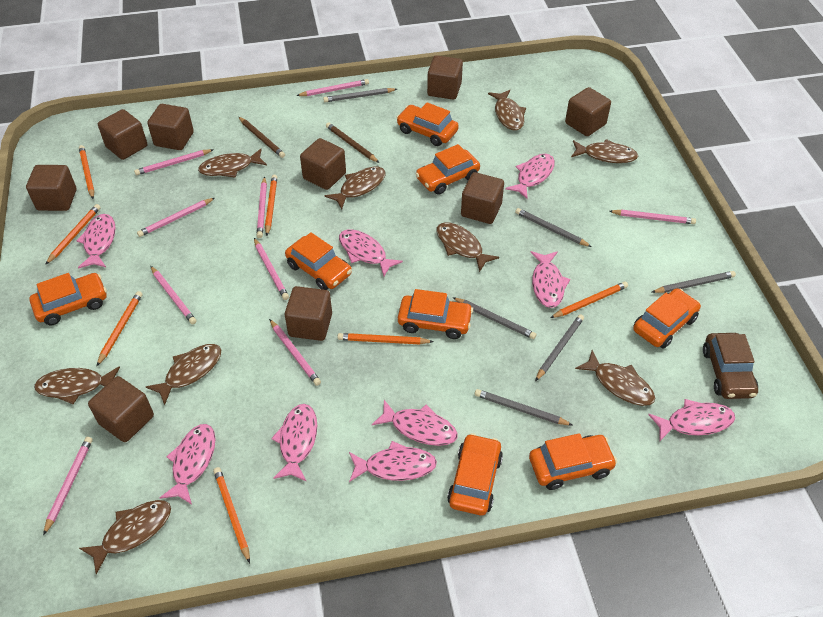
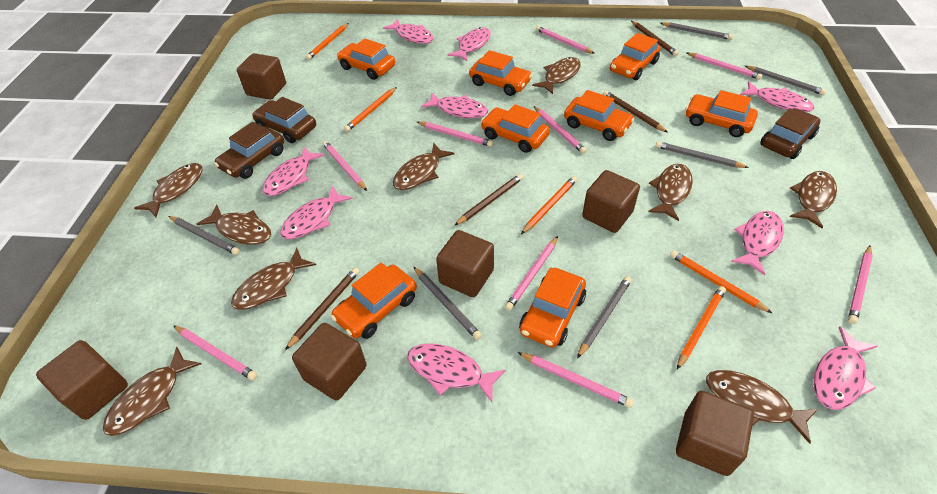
brown car: [703,333,758,399] = 1 -> [214,122,284,179] [252,97,316,143] [760,108,821,159] = 3
brown cube: [26,165,76,211] [88,376,154,442] [98,109,147,160] [147,104,194,150] [285,286,332,341] [300,138,346,190] [427,55,463,100] [461,172,504,224] [565,87,611,136] = 9 -> [36,340,128,420] [237,53,286,100] [292,323,367,401] [436,230,494,297] [582,170,640,233] [676,391,754,476] = 6
brown pencil: [239,117,285,158] [326,122,379,163] = 2 -> [285,268,359,350] [454,174,523,226] [603,91,668,133] [631,21,679,57] = 4
orange pencil: [45,204,101,265] [79,145,94,199] [97,291,142,366] [213,467,250,563] [265,175,277,236] [338,333,434,345] [550,282,628,318] = 7 -> [306,23,348,60] [344,87,397,132] [521,176,577,234] [670,250,772,313] [677,286,726,369] = 5

